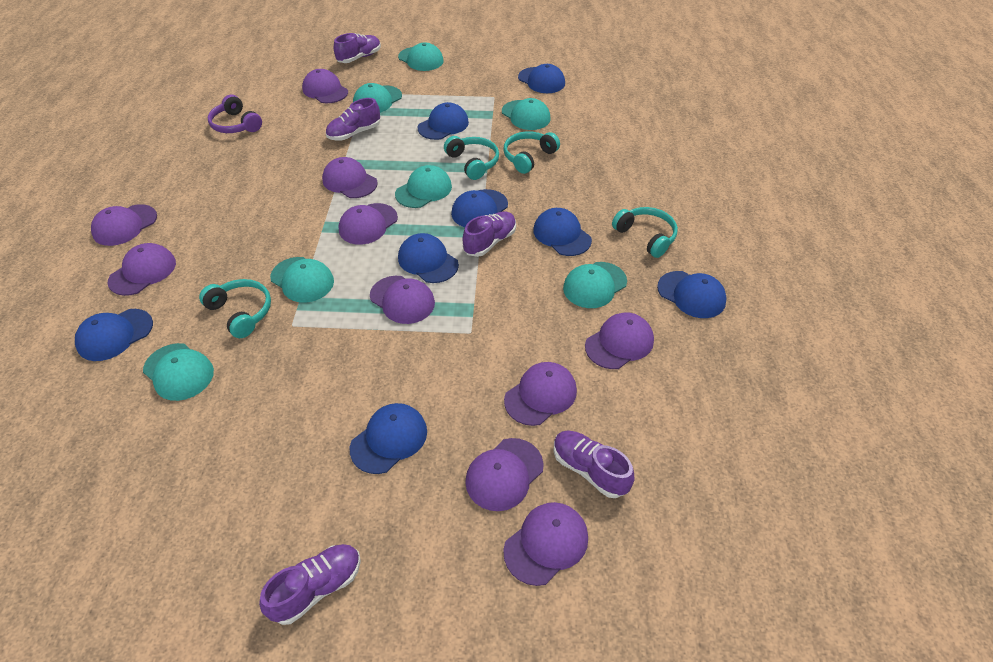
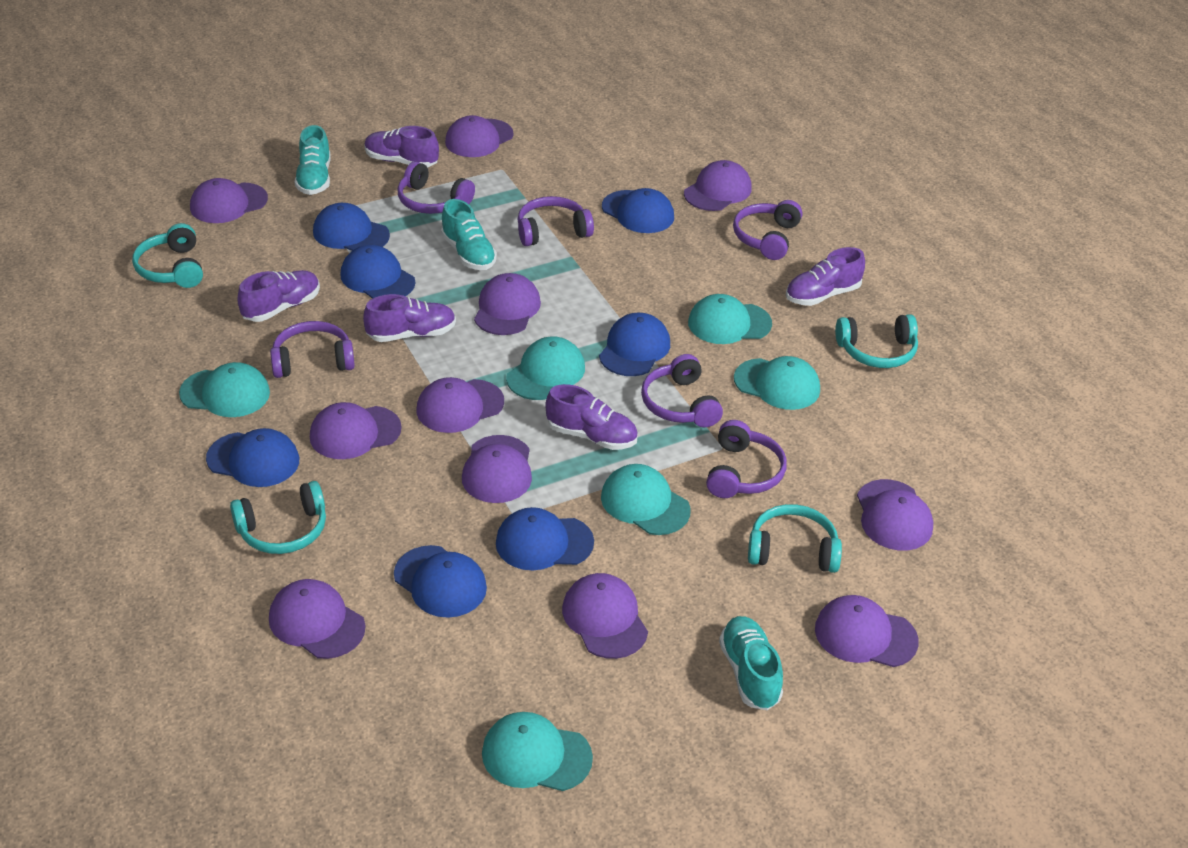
blue cap: [75,309,153,361] [350,403,427,474] [398,233,459,283] [418,102,469,140] [451,189,508,227] [518,64,565,93] [533,208,592,256] [657,271,727,318] = 8 -> [206,428,299,487] [313,203,390,251] [340,245,415,299] [394,545,487,618] [496,507,594,570] [599,313,670,376] [602,188,674,233] = 7
purple cap: [91,204,157,246] [108,243,176,296] [302,69,348,103] [322,157,378,198] [339,203,398,245] [370,276,435,324] [465,438,544,511] [503,502,588,586] [504,362,577,426] [585,313,654,369] = 10 -> [190,178,268,223] [269,579,365,659] [310,402,402,459] [416,377,504,433] [445,115,514,157] [462,435,532,503] [474,273,541,335] [562,573,648,659] [684,160,752,211] [815,595,919,667] [857,479,933,551] = 11
purple headphones: [207,95,262,133] = 1 -> [270,321,355,378] [398,161,475,214] [517,196,594,246] [641,354,723,427] [706,420,787,498] [733,200,802,260] = 6
turquoise cap: [143,343,214,401] [270,257,334,303] [353,83,402,113] [395,165,452,208] [398,42,444,71] [502,98,551,130] [563,262,627,308] = 7 -> [179,362,270,417] [482,712,593,791] [506,336,585,400] [601,464,690,535] [688,294,772,344] [734,356,820,410] = 6
turquoise shoe: none = 0 -> [295,125,331,195] [441,199,497,270] [719,616,783,710] = 3

